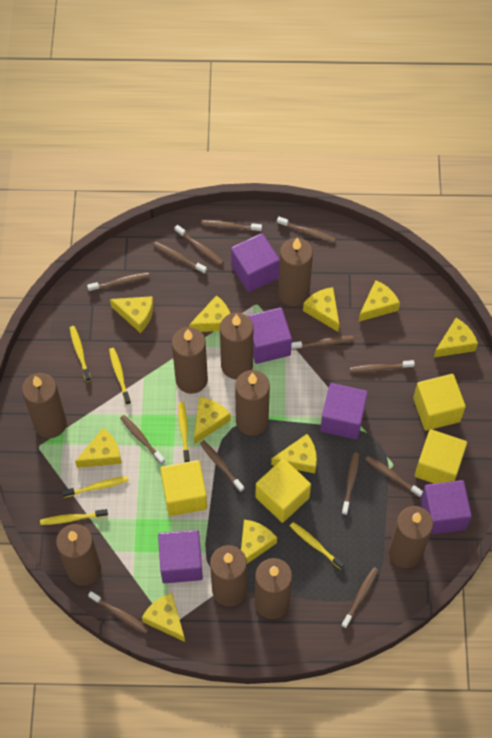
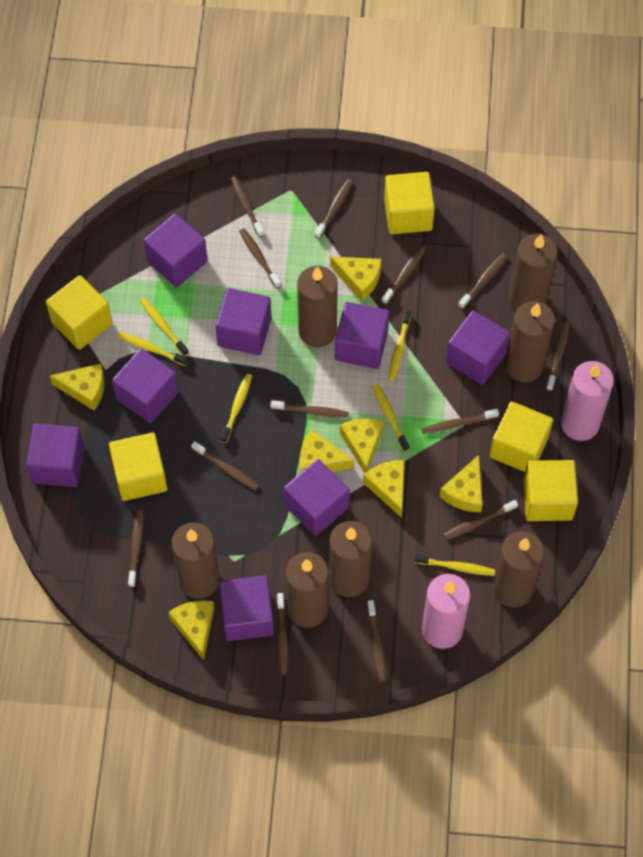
brown candle: [22,373,67,438] [56,524,101,586] [172,327,208,394] [210,545,247,607] [220,313,253,379] [235,370,270,436] [255,558,292,619] [278,238,313,306] [389,506,433,568] = 9 -> [171,523,220,599] [286,552,329,628] [297,266,338,347] [329,521,372,597] [493,532,544,607] [505,301,555,382] [509,234,558,311] = 7
pink candle: none = 0 -> [422,574,470,649] [561,361,614,441] = 2
purple cube: [158,530,203,583] [231,233,280,292] [247,308,292,364] [320,383,368,439] [420,480,472,535] = 5 -> [26,423,85,487] [112,348,179,423] [144,213,208,288] [215,288,272,355] [219,575,274,641] [284,459,350,536] [335,302,389,369] [446,310,510,385] = 8
yellow cheese: [75,428,122,468] [110,296,153,333] [142,593,185,642] [189,295,230,332] [194,397,231,444] [241,520,277,564] [271,434,317,473] [303,287,339,332] [359,280,400,322] [434,318,478,357] = 10 -> [50,364,104,411] [168,600,214,660] [300,429,354,473] [330,256,382,301] [340,419,384,473] [363,460,405,518] [439,455,483,512] = 7
yellow cube: [160,460,207,516] [256,458,311,523] [413,374,466,431] [415,429,467,484] = 4 -> [46,275,113,350] [109,432,167,501] [384,172,435,234] [490,401,553,472] [523,460,578,521] = 5

